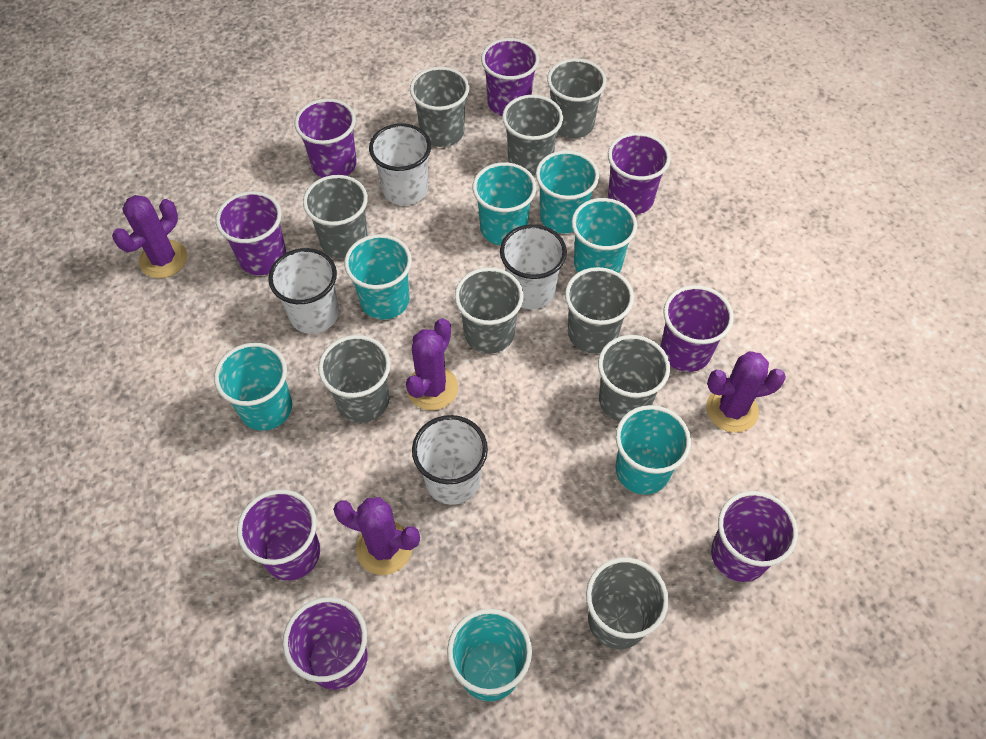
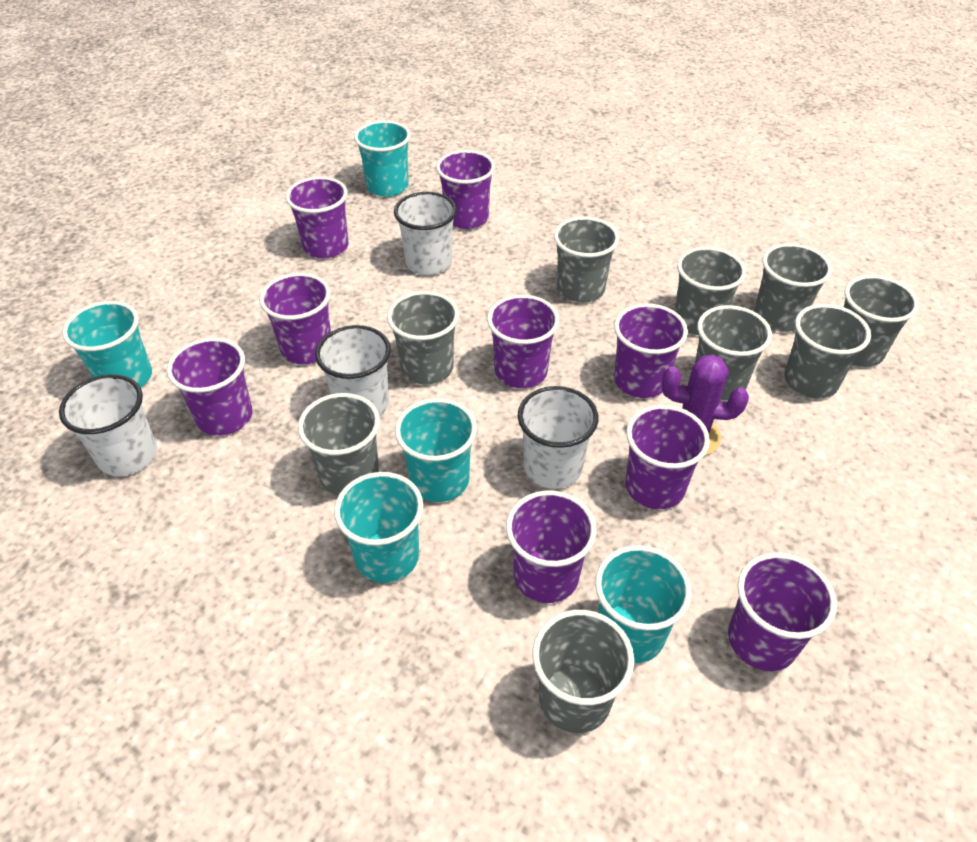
purple cactus: [112,195,187,278] [333,497,420,575] [406,318,458,410] [706,351,786,433] = 4 -> [662,354,749,456] = 1
purple cup: [216,191,286,275] [237,489,320,580] [283,597,368,690] [295,99,357,178] [481,38,539,116] [608,132,671,215] [661,285,734,372] [711,491,798,582] = 8 -> [167,338,252,436] [259,273,331,364] [285,176,348,258] [436,150,495,229] [487,295,559,388] [506,490,597,603] [614,303,688,398] [625,405,710,509] [728,553,837,671] = 9
turquoise cup: [214,343,292,431] [344,234,412,320] [447,609,532,701] [473,162,536,245] [536,150,599,233] [571,198,637,273] [615,405,691,495] = 7 -> [62,301,152,387] [334,472,423,583] [354,120,411,197] [395,398,477,502] [595,545,692,663] = 5

